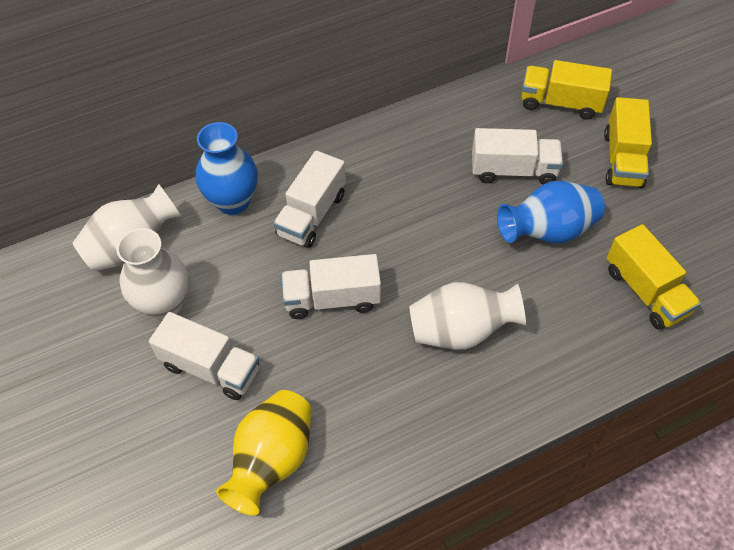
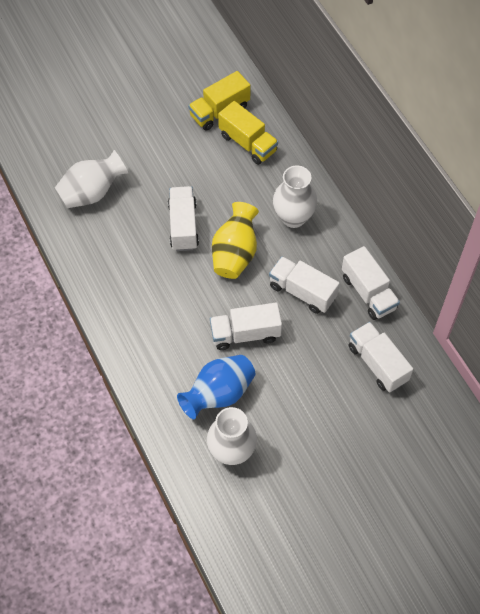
blue vase: [196,122,258,215] [497,181,605,243] = 2 -> [177,355,255,419] = 1
white truck: [149,312,259,400] [273,151,346,248] [281,254,381,319] [472,128,563,184] = 4 -> [168,186,199,251] [210,303,282,350] [269,256,340,314] [342,246,400,320] [348,322,413,392] = 5
yellow truck: [521,60,612,120] [604,97,652,188] [607,224,701,330] = 3 -> [188,71,251,130] [218,101,278,165] = 2

